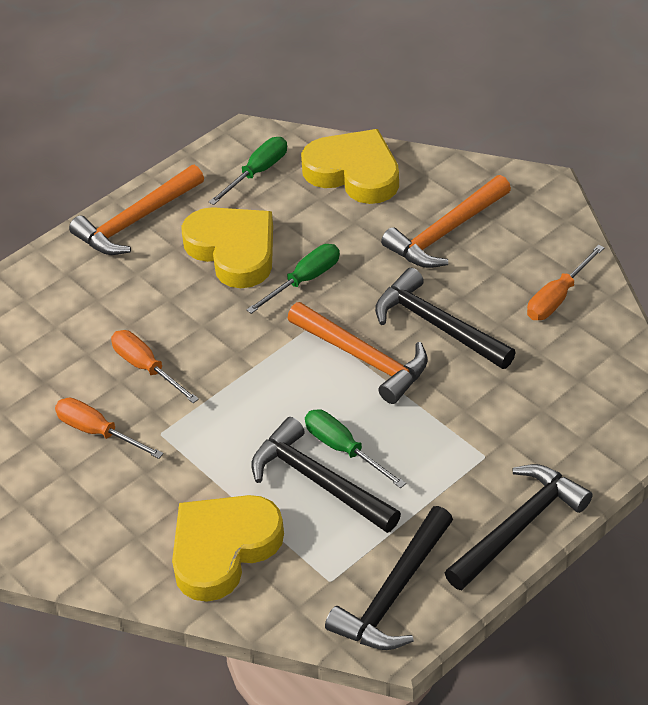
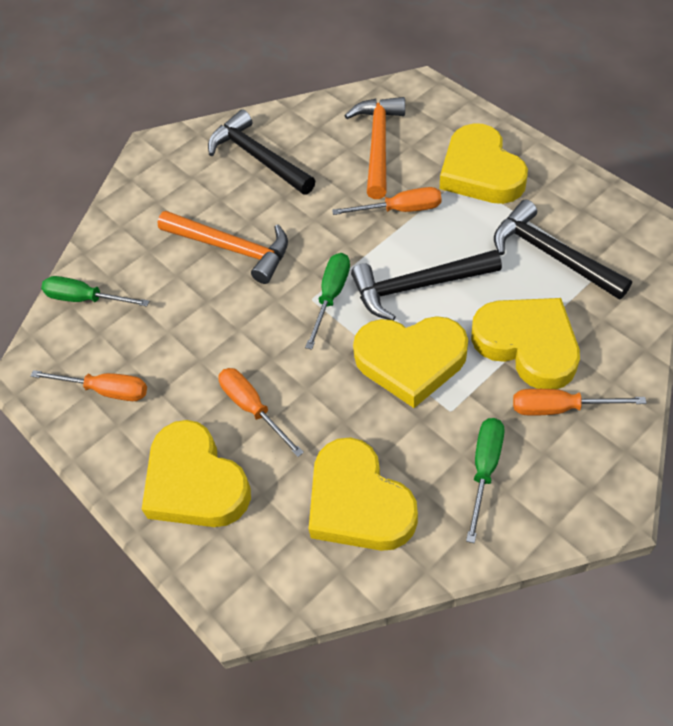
black hammer: [251,417,401,533] [325,506,453,650] [375,268,516,369] [445,464,593,590] = 4 -> [208,109,315,195] [351,250,502,320] [494,200,632,300] = 3
orange hammer: [69,165,204,255] [287,302,428,404] [381,175,511,268] = 3 -> [158,211,288,284] [345,97,405,199] = 2
orange screwdriver: [55,398,164,459] [111,330,199,403] [527,245,604,320] = 3 -> [31,370,147,401] [218,368,304,457] [332,187,441,215] [513,389,647,416] = 4
yellow heart: [172,495,284,602] [181,207,273,288] [301,129,399,204] = 3 -> [142,420,251,527] [309,437,418,551] [353,316,468,408] [440,123,528,204] [471,298,580,389] = 5

